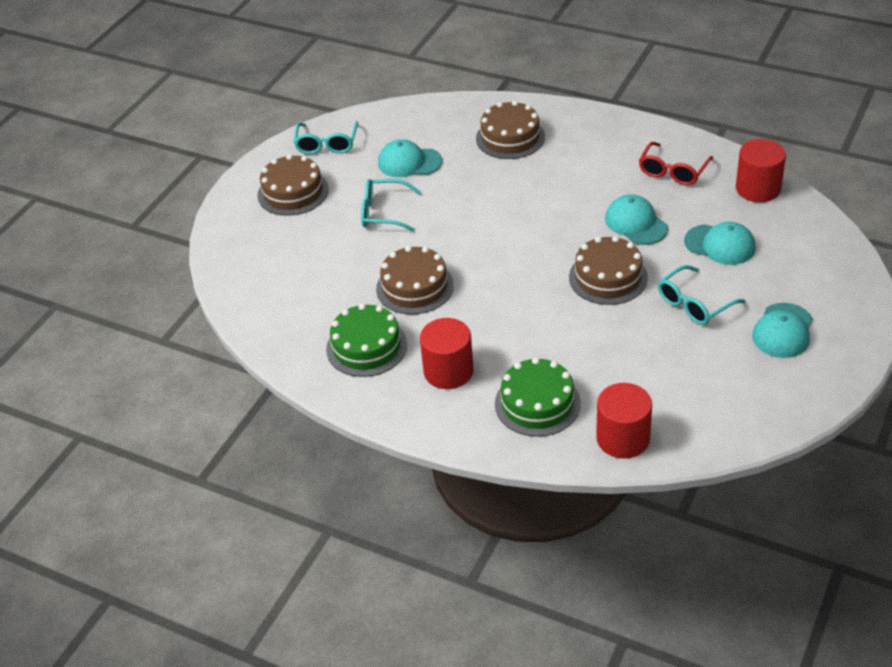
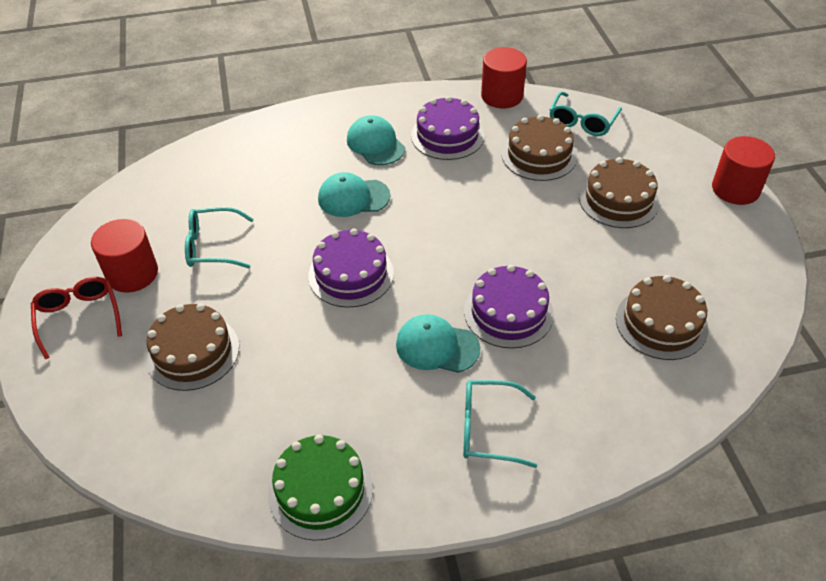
green cake: [326,304,407,377] [495,357,581,437] = 2 -> [268,435,373,541] = 1
purple cake: none = 0 -> [308,229,394,308] [411,96,484,160] [464,265,554,348] = 3
turquoise cap: [378,139,442,177] [605,195,668,245] [684,222,756,265] [752,303,813,358] = 4 -> [318,172,390,217] [347,115,405,165] [396,314,480,373] = 3

